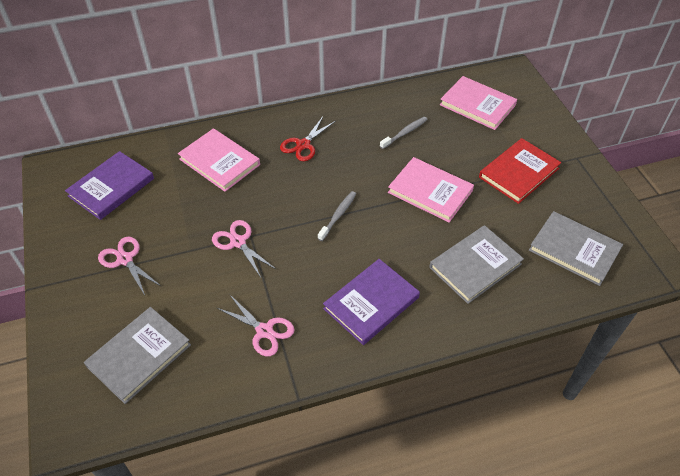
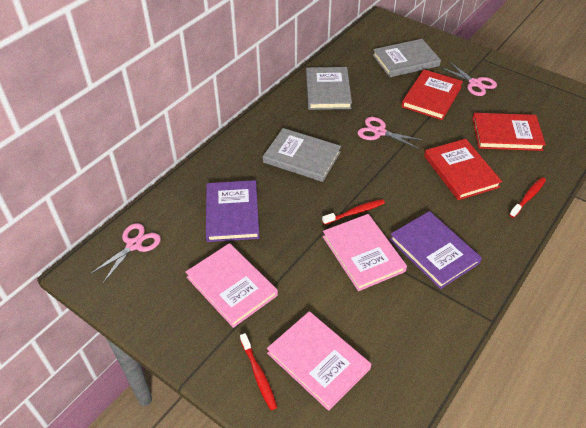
grey toothbrush: [318,191,356,241] [380,117,428,149] = 2 -> none = 0
red book: [479,138,561,204] = 1 -> [402,69,463,120] [424,139,502,200] [472,113,546,151] = 3
red scissors: [280,117,336,161] = 1 -> none = 0
red toothbrush: none = 0 -> [240,333,277,410] [322,199,385,225] [509,177,546,218] = 3

